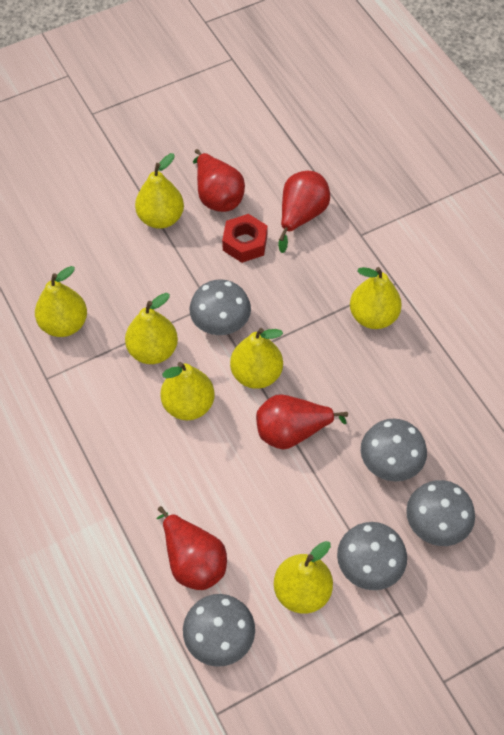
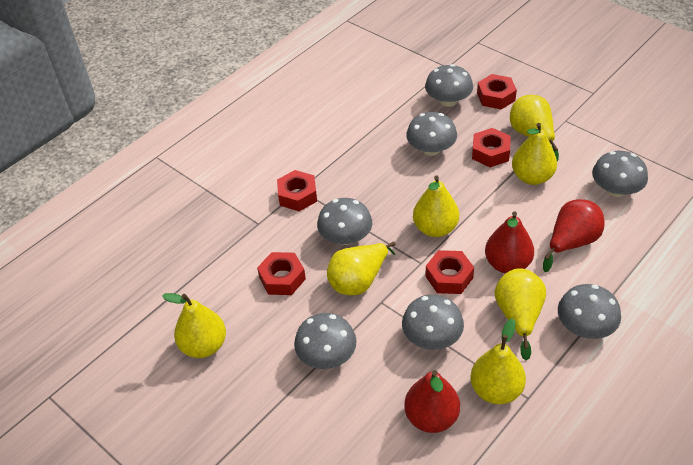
grey mushroom: [183,594,255,667] [189,279,251,335] [337,522,407,590] [361,419,427,482] [406,480,475,546] = 5 -> [294,313,357,369] [317,198,372,245] [402,295,464,350] [406,112,457,156] [425,64,473,107] [558,284,621,339] [592,151,648,197] = 7
red nut: [222,214,268,263] = 1 -> [257,252,306,295] [277,170,317,211] [426,250,474,294] [472,128,511,167] [477,74,517,110] = 5
red pear: [156,506,227,590] [193,149,245,212] [256,394,348,449] [278,171,330,253] = 4 -> [404,370,460,433] [485,211,534,274] [543,199,605,272] = 3

